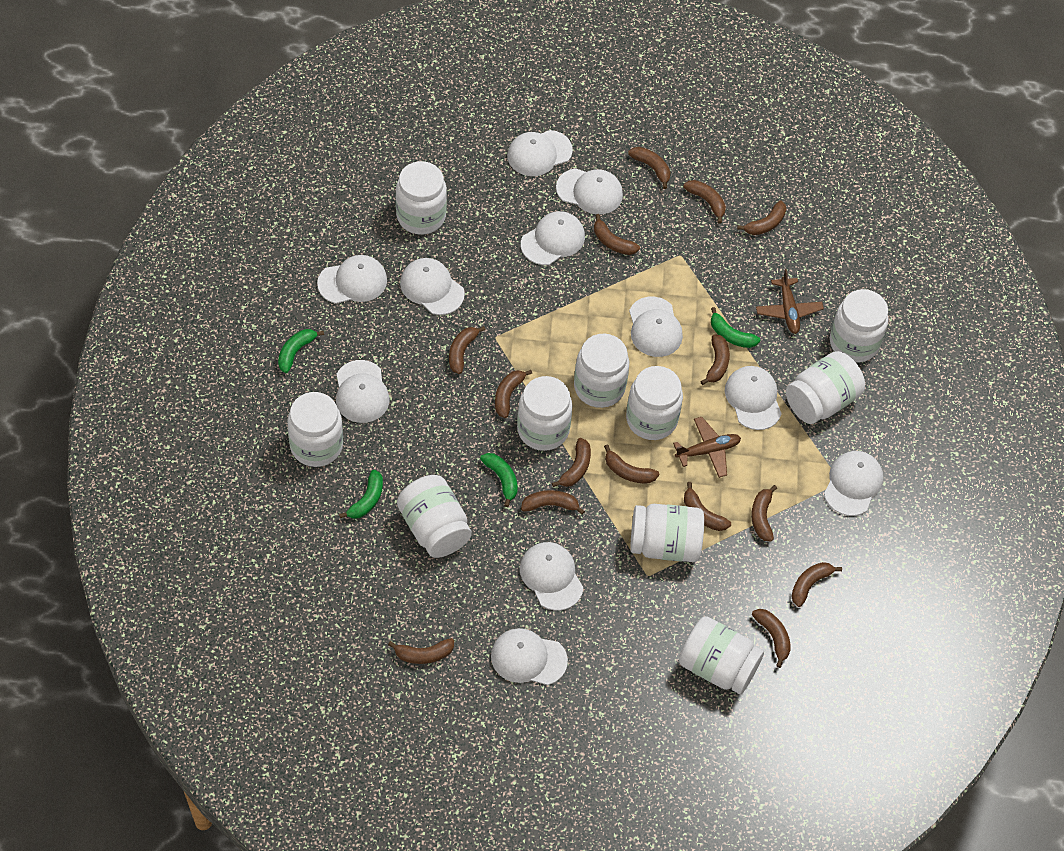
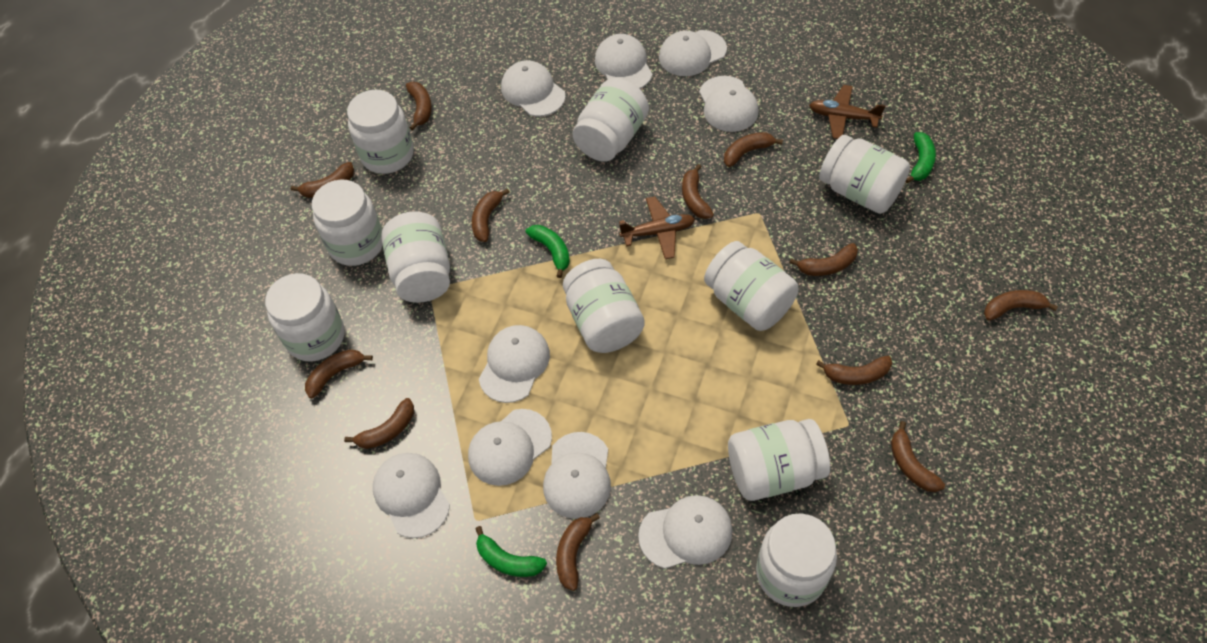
brown banana: [388,638,454,664] [449,326,485,374] [495,370,532,418] [521,490,585,515] [552,438,591,487] [594,214,640,255] [604,444,659,483] [628,147,671,189] [683,180,726,224] [684,482,731,531] [700,334,730,385] [737,201,786,235] [751,485,777,542] [752,609,791,668] [791,562,842,607] = 15 -> [291,162,354,198] [305,349,373,399] [344,398,414,449] [406,82,432,130] [472,188,510,242] [556,513,600,591] [682,164,714,219] [724,132,783,167] [790,243,858,276] [816,356,892,385] [891,421,945,492] [984,290,1058,321] = 12
green banana: [278,329,324,373] [339,470,383,519] [480,453,518,507] [711,307,760,348] = 4 -> [475,526,547,577] [526,225,570,278] [906,132,936,183] = 3
white cap: [317,255,387,304] [336,360,389,423] [400,258,465,315] [491,628,568,685] [507,130,573,176] [520,542,583,611] [521,211,585,265] [556,168,623,214] [629,297,683,357] [725,366,782,430] [824,451,883,516] = 11 -> [373,453,450,538] [468,409,552,486] [479,325,550,403] [501,60,566,117] [543,432,611,519] [595,34,652,89] [638,495,733,569] [659,30,727,76] [699,76,759,132] = 9

